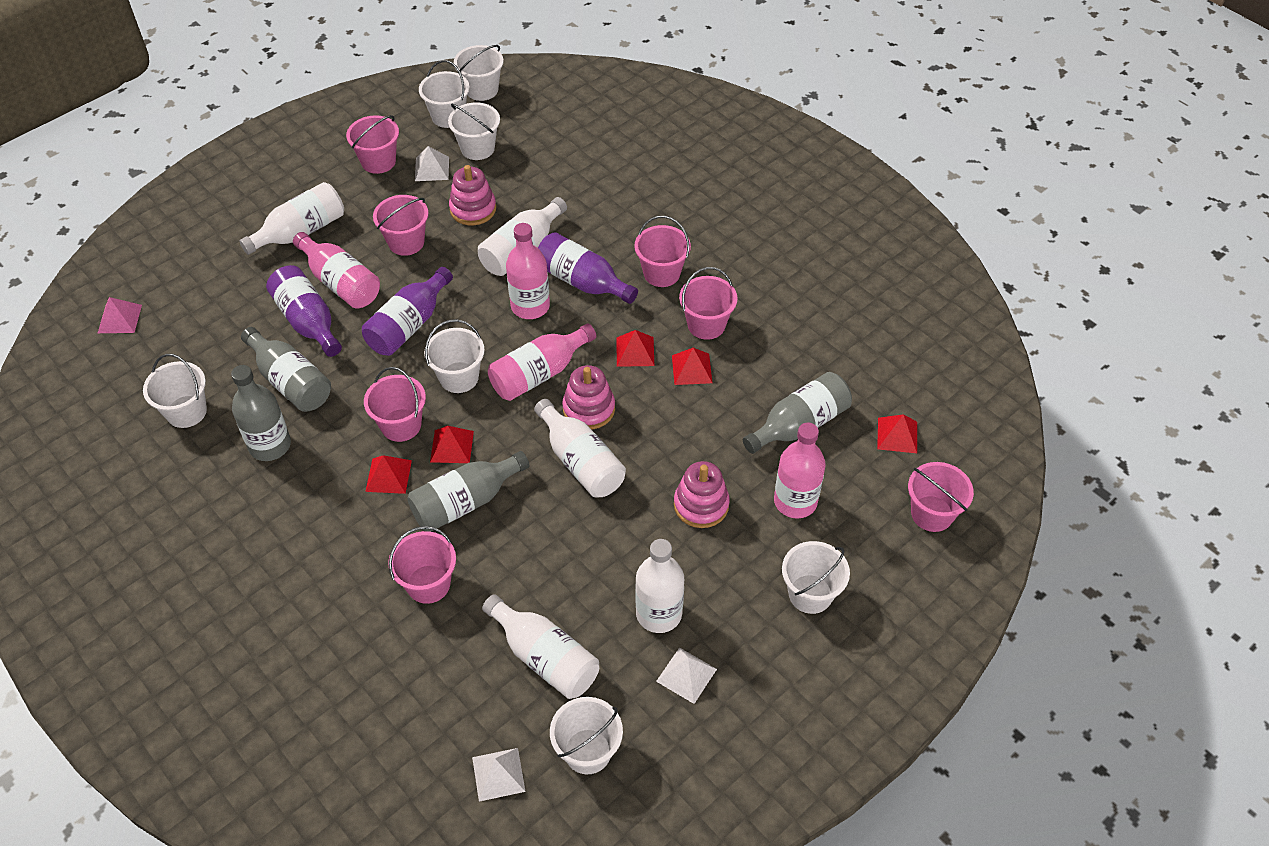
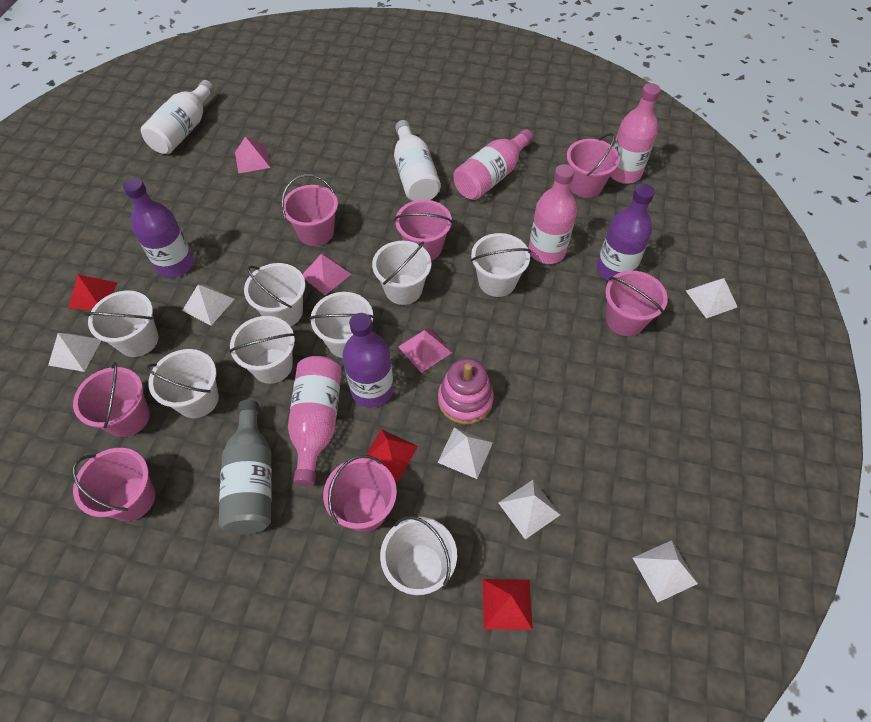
grey bottle: [231,365,291,461] [241,327,331,412] [407,451,530,532] [743,372,852,454] = 4 -> [218,400,272,534] = 1
pink pyramid: [98,297,142,333] = 1 -> [235,137,271,174] [302,254,351,295] [398,327,452,373] = 3
pink stacking toy: [449,165,496,225] [562,365,615,430] [674,461,730,528] = 3 -> [438,358,494,425] = 1
red pyramid: [365,455,412,494] [430,426,474,463] [616,330,654,367] [672,348,712,385] [877,414,917,453] = 5 -> [68,274,118,311] [366,429,418,482] [482,579,533,630] = 3
white bottle: [239,182,344,255] [478,197,567,276] [482,594,599,699] [534,399,626,498] [635,539,684,633] = 5 -> [141,80,214,154] [394,120,441,201] = 2
white bucket: [143,354,207,428] [419,60,470,128] [424,319,485,393] [448,102,500,160] [454,45,504,101] [550,697,623,774] [782,541,850,614] = 7 -> [84,290,158,357] [147,349,219,418] [229,316,295,384] [244,263,305,327] [309,292,375,358] [372,241,431,305] [380,516,457,595] [471,233,531,297] = 8
white pyramid: [415,146,449,181] [472,748,526,802] [656,647,717,704] = 3 -> [48,333,101,372] [182,284,235,325] [438,427,493,479] [499,480,560,539] [633,540,698,603] [686,278,737,319] = 6

